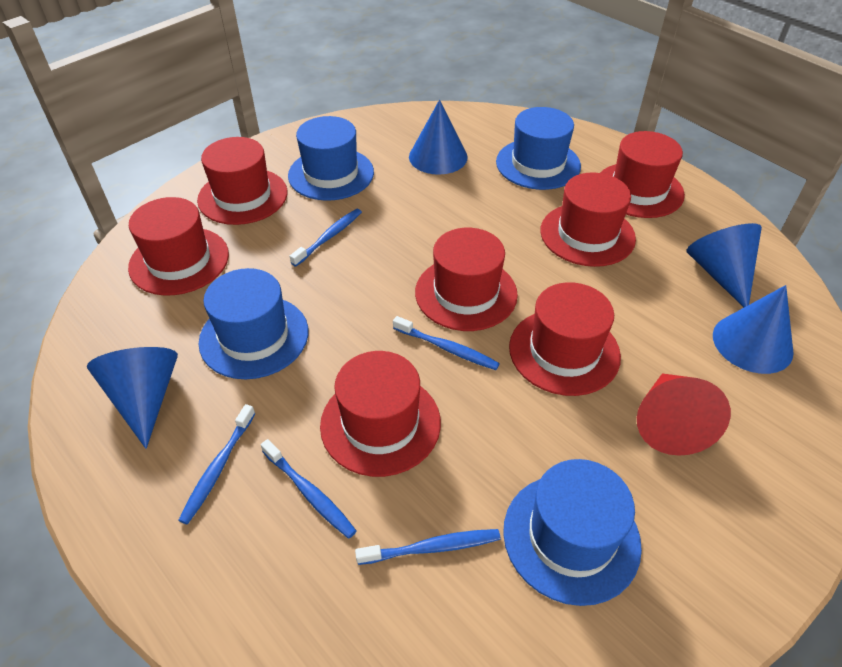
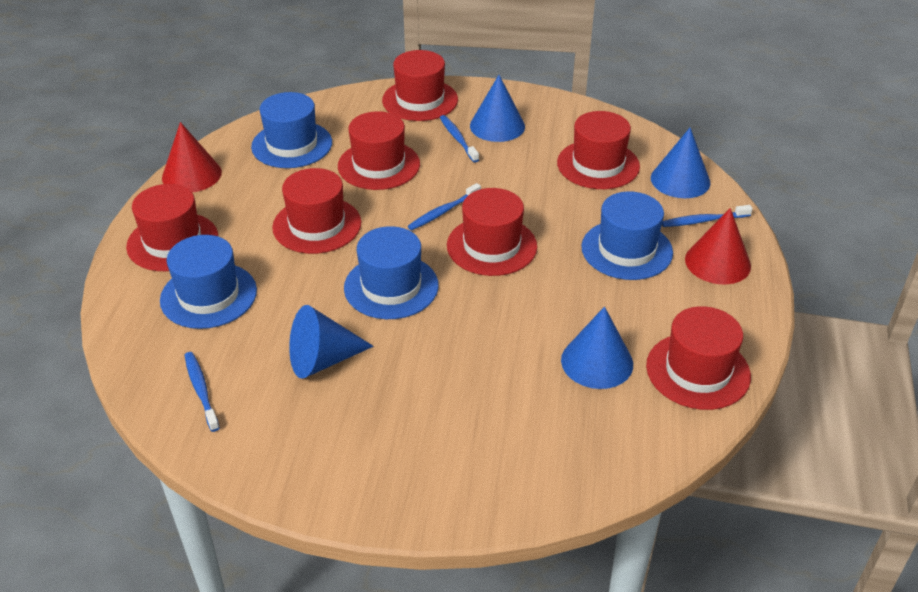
blue toothbrush: [178,404,256,525] [261,439,356,539] [290,209,362,266] [355,529,501,565] [393,316,500,370] = 5 -> [185,352,220,432] [408,183,481,230] [440,115,479,162] [662,205,753,227] = 4
red cone: [637,373,731,456] = 1 -> [162,122,222,192] [685,208,751,284] = 2

